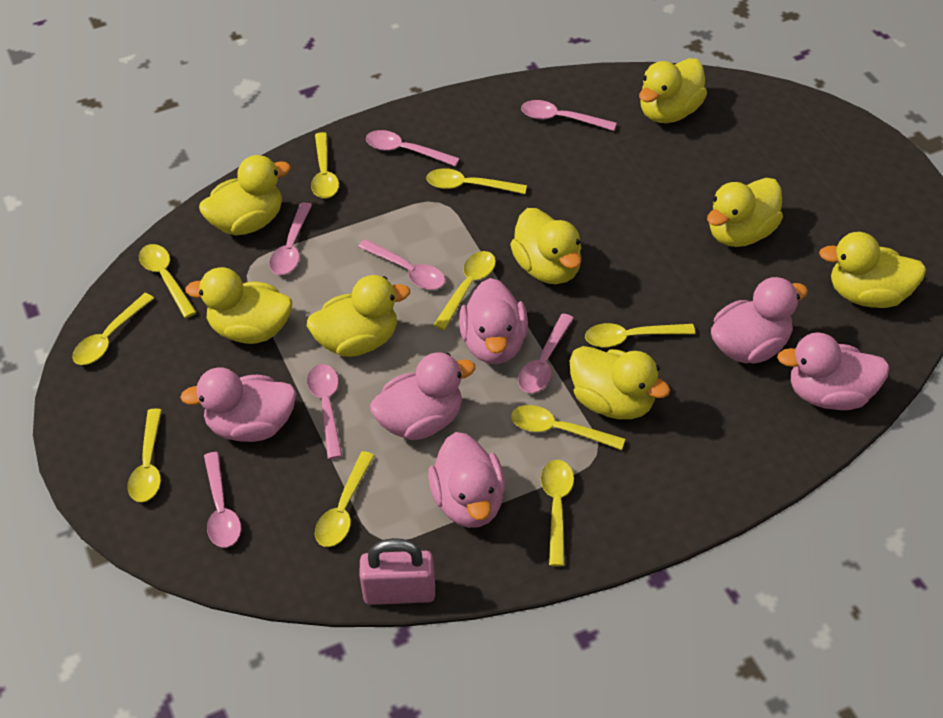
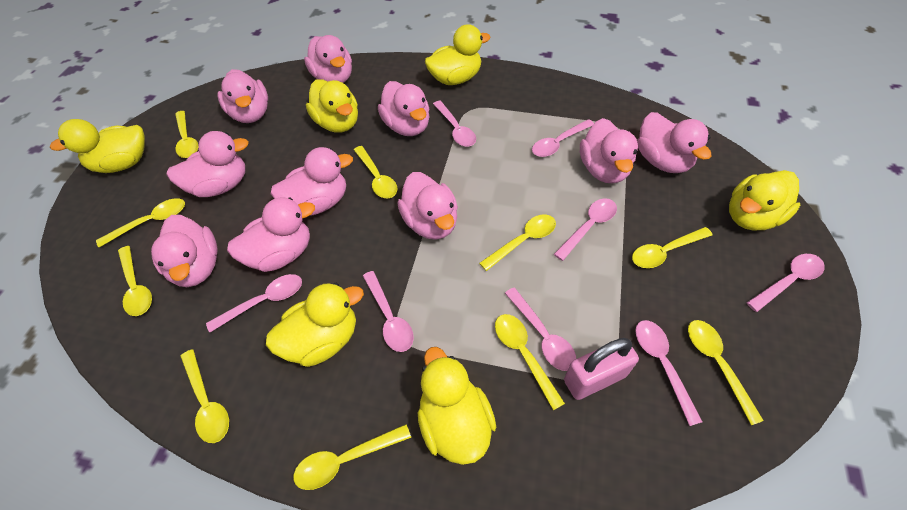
pink duck: [180,367,296,442] [370,353,476,440] [428,432,505,528] [459,278,528,364] [711,277,808,363] [777,332,890,410] = 6 -> [151,215,218,287] [167,131,249,197] [217,69,268,123] [227,197,315,272] [270,147,353,216] [304,35,352,83] [378,81,430,136] [397,172,458,240] [580,118,638,183] [637,112,711,173] = 10
pink spoon: [204,452,241,548] [269,202,312,275] [307,364,342,459] [358,239,445,290] [366,130,460,166] [518,313,574,393] [521,100,617,131] = 7 -> [206,274,302,332] [363,271,414,352] [433,101,476,147] [505,288,576,371] [532,119,594,157] [554,198,617,261] [635,320,702,426] [747,254,825,312] = 8
yellow duck: [185,267,292,344] [199,155,291,235] [307,275,410,357] [510,208,581,284] [570,346,670,419] [639,58,707,123] [707,178,783,247] [819,232,926,308] = 8 -> [50,119,145,173] [266,283,364,367] [306,79,358,133] [418,347,496,465] [425,24,491,85] [729,170,800,230] = 6

